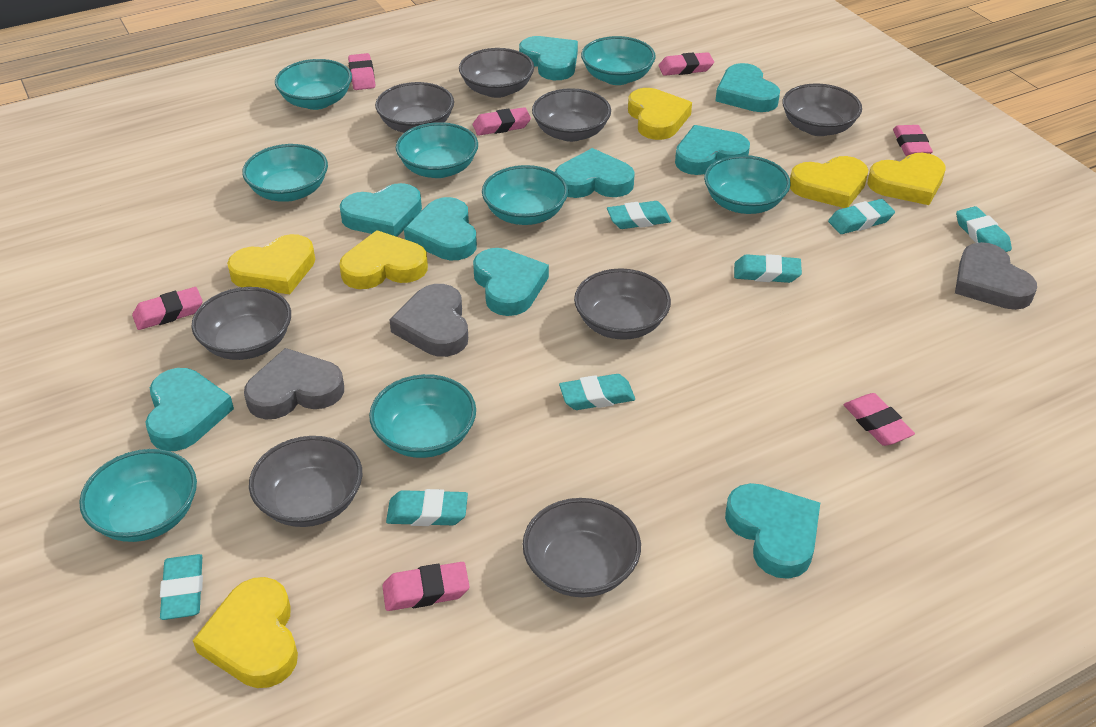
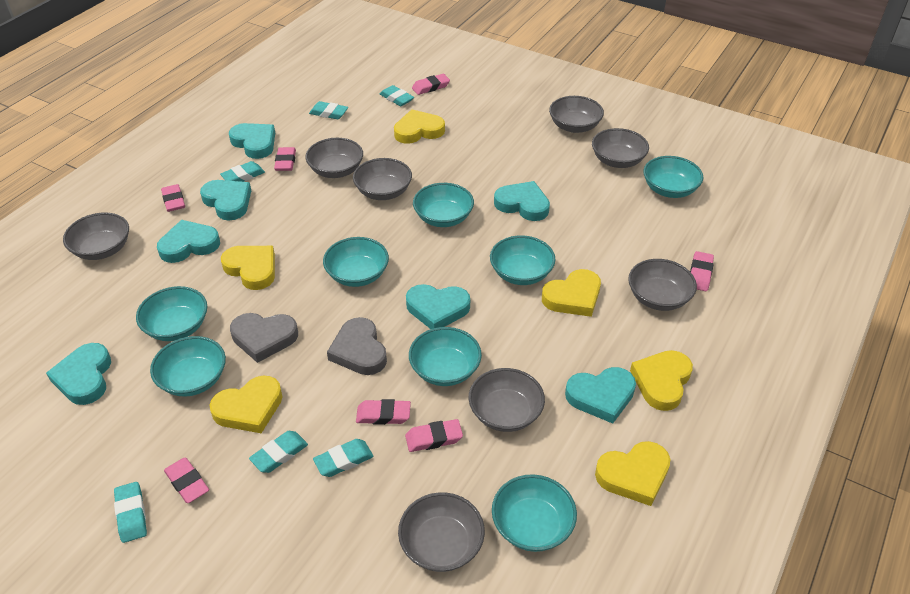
grey heart: [244,348,344,419] [389,284,468,357] [955,242,1037,310] = 3 -> [230,313,298,363] [327,317,387,375] = 2
turquoise eraser: [160,554,203,620] [386,489,468,526] [559,374,635,410] [607,201,671,229] [734,254,802,283] [828,199,895,234] [956,206,1012,252] = 7 -> [114,482,147,543] [220,161,265,182] [249,431,308,473] [309,101,348,119] [313,439,373,477] [380,85,414,106] = 6
turquoise heart: [145,368,234,451] [340,183,422,237] [404,197,477,260] [473,248,549,316] [519,36,578,80] [555,148,635,198] [675,125,750,175] [716,63,780,112] [725,483,820,579] = 9 -> [46,343,111,405] [157,220,220,263] [200,180,251,220] [229,123,275,159] [406,284,470,329] [494,181,550,221] [565,367,636,424] = 7

